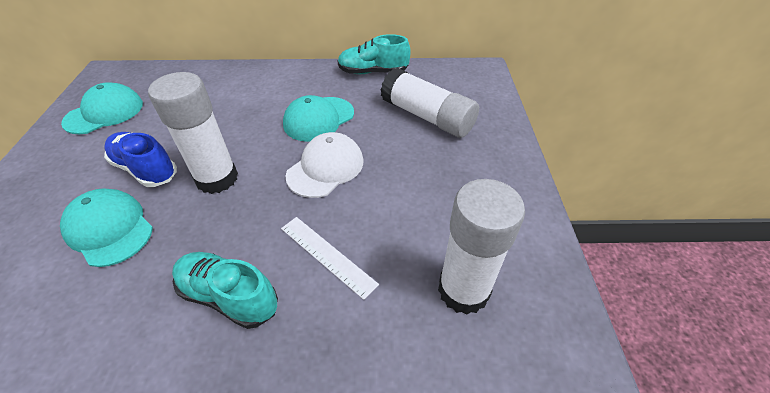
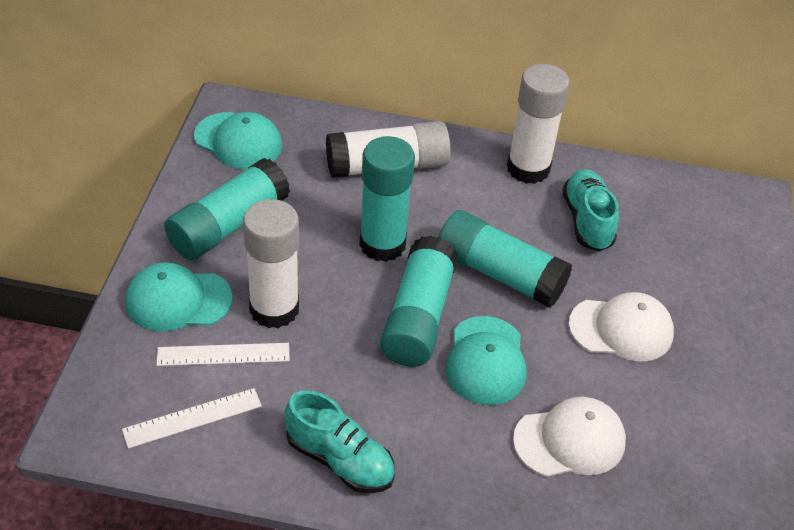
blue shoe: [104,132,177,187] = 1 -> none = 0
turquoise glue stick: none = 0 -> [164,158,290,260] [359,136,415,262] [380,235,458,367] [439,210,572,308] = 4
white cap: [285,132,363,198] = 1 -> [513,397,626,477] [569,292,674,362] = 2
white ruler: [281,217,379,300] = 1 -> [122,388,262,448] [156,343,290,366] = 2

